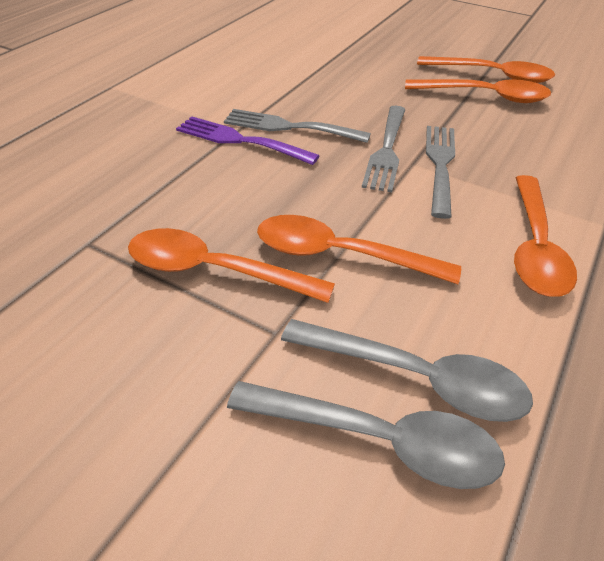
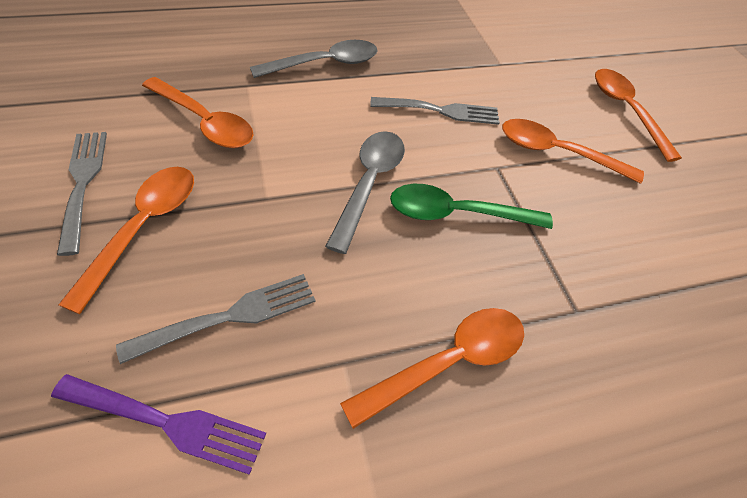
green spoon: none = 0 -> [390,184,553,229] = 1

